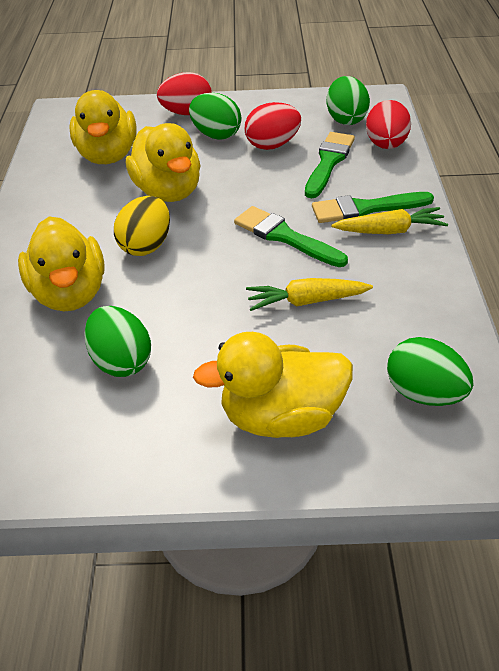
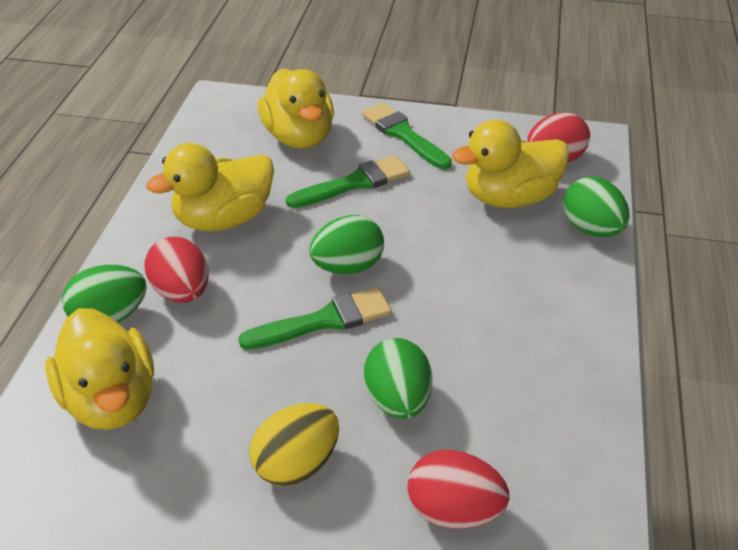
yellow carrot: [246,278,373,311] [331,207,448,234] = 2 -> none = 0

